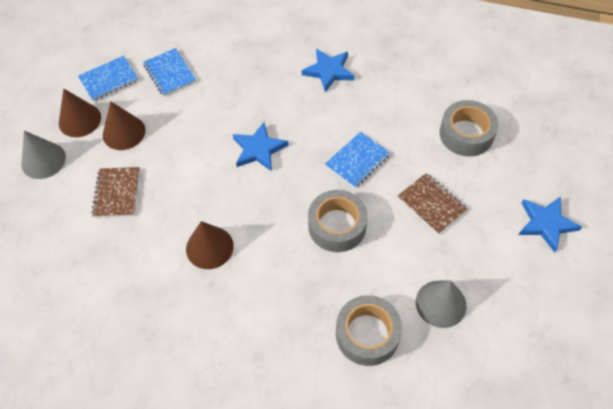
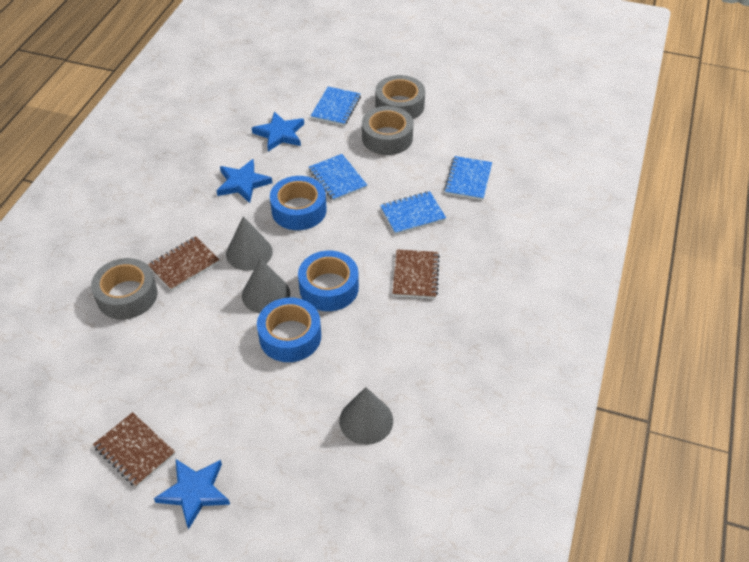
blue notebook: [78,56,139,101] [143,48,197,96] [325,131,390,188] = 3 -> [309,154,367,201] [311,87,361,126] [380,191,446,235] [444,156,492,200] = 4
blue tape: none = 0 -> [257,298,321,362] [270,176,327,230] [298,251,359,311] = 3
brown cone: [59,89,101,137] [103,101,146,150] [186,221,234,269] = 3 -> none = 0
brown notebook: [91,167,140,217] [398,173,468,234] = 2 -> [93,412,175,487] [148,236,220,291] [392,249,440,299] = 3
grey cone: [22,130,66,179] [416,280,466,328] = 2 -> [226,216,273,271] [242,258,290,313] [339,387,393,445] = 3

